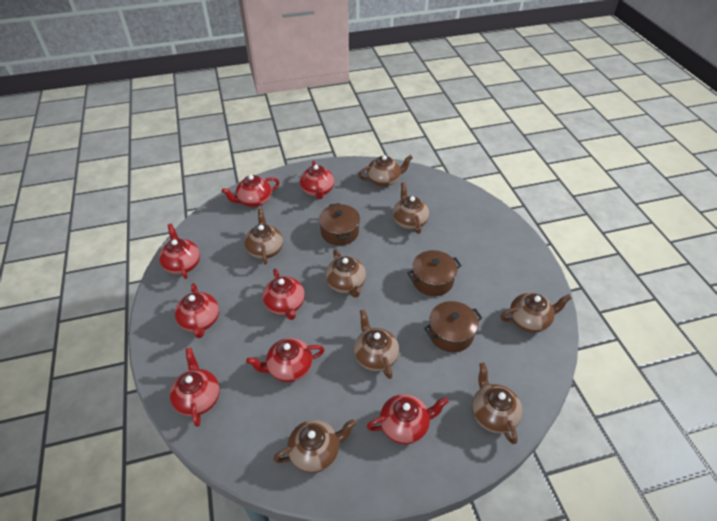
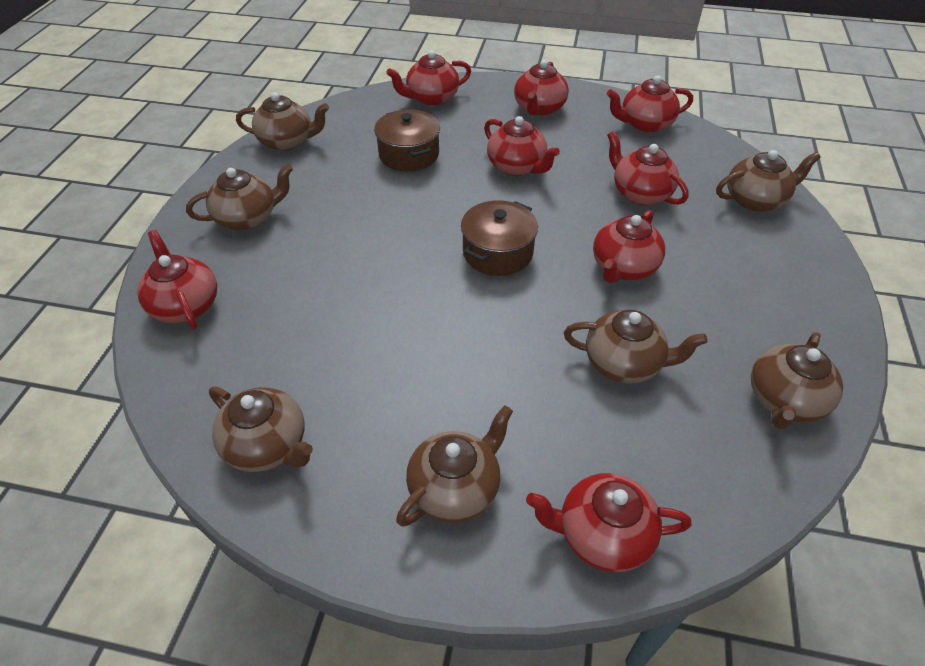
brown pot: [319,203,360,245] [407,250,462,296] [424,301,482,352] = 3 -> [374,109,440,172] [461,200,538,276] = 2
brown teapot: [244,209,283,265] [273,419,356,473] [326,249,366,298] [354,309,399,379] [358,155,413,187] [393,182,429,234] [472,363,523,444] [500,293,572,333] = 8 -> [186,164,293,231] [209,386,313,472] [236,92,329,151] [396,405,513,527] [564,310,707,384] [716,150,821,212] [751,332,843,429] = 7

